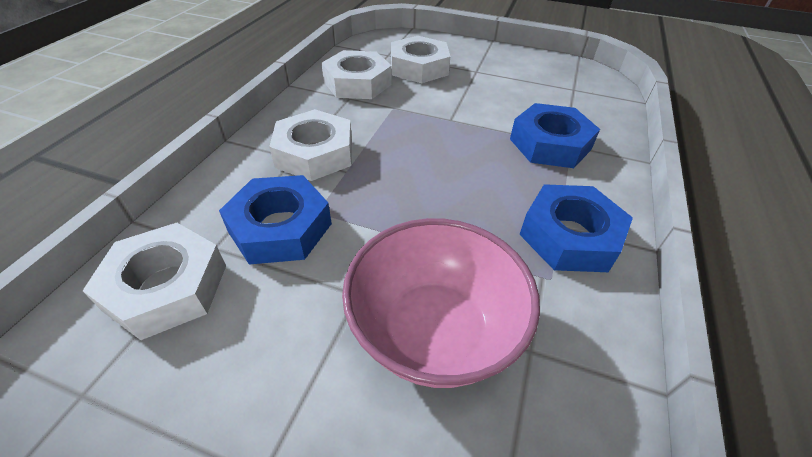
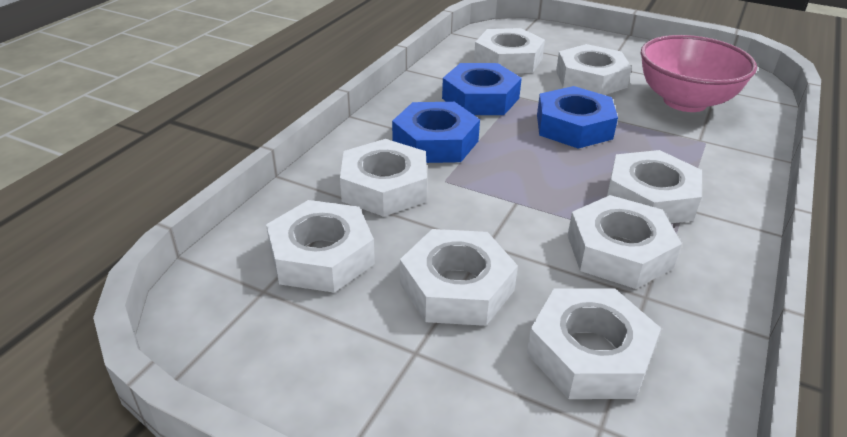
white nut: [83,223,226,340] [269,109,352,181] [321,50,392,99] [391,36,451,83] = 4 -> [266,200,375,293] [340,139,427,217] [400,229,518,326] [474,28,545,73] [527,288,661,399] [556,44,632,95] [567,195,682,289] [607,150,702,224] = 8

